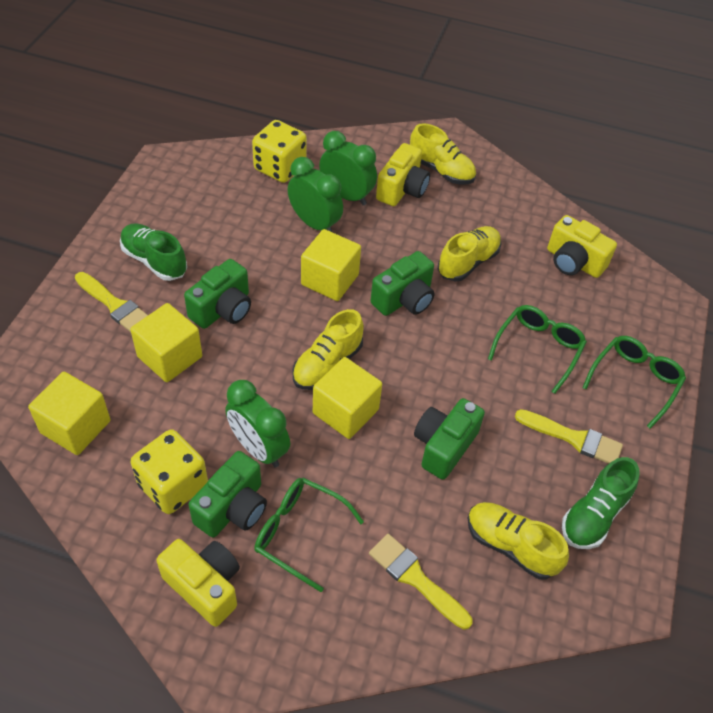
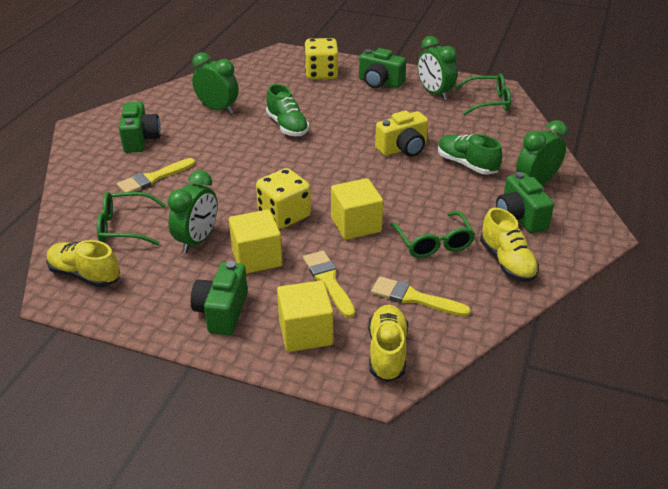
green clock: [225,380,290,467] [288,157,343,232] [319,131,377,205] = 3 -> [168,170,218,253] [192,52,239,114] [418,36,457,100] [516,120,568,185] = 4
yellow camera: [156,539,240,627] [376,143,430,206] [547,215,617,278] = 3 -> [375,110,428,157] = 1
yellow cube: [28,372,111,455] [130,303,202,382] [301,229,361,301] [313,357,382,439] = 4 -> [229,209,282,274] [277,280,333,352] [331,178,383,240] = 3
yellow shoe: [292,309,364,390] [410,123,476,185] [438,226,501,281] [468,502,569,579] = 4 -> [46,240,120,287] [368,305,408,382] [480,208,539,282] = 3

